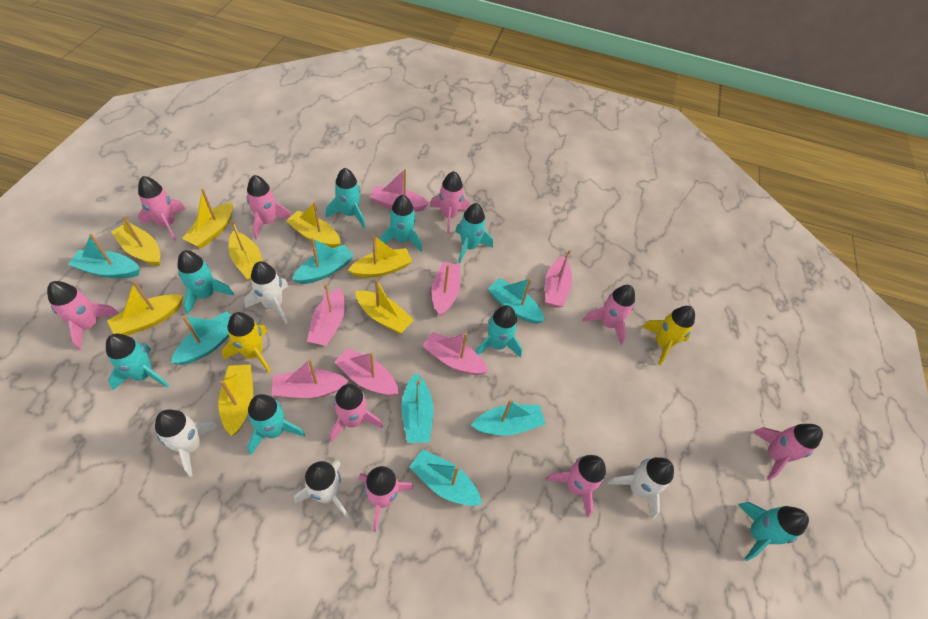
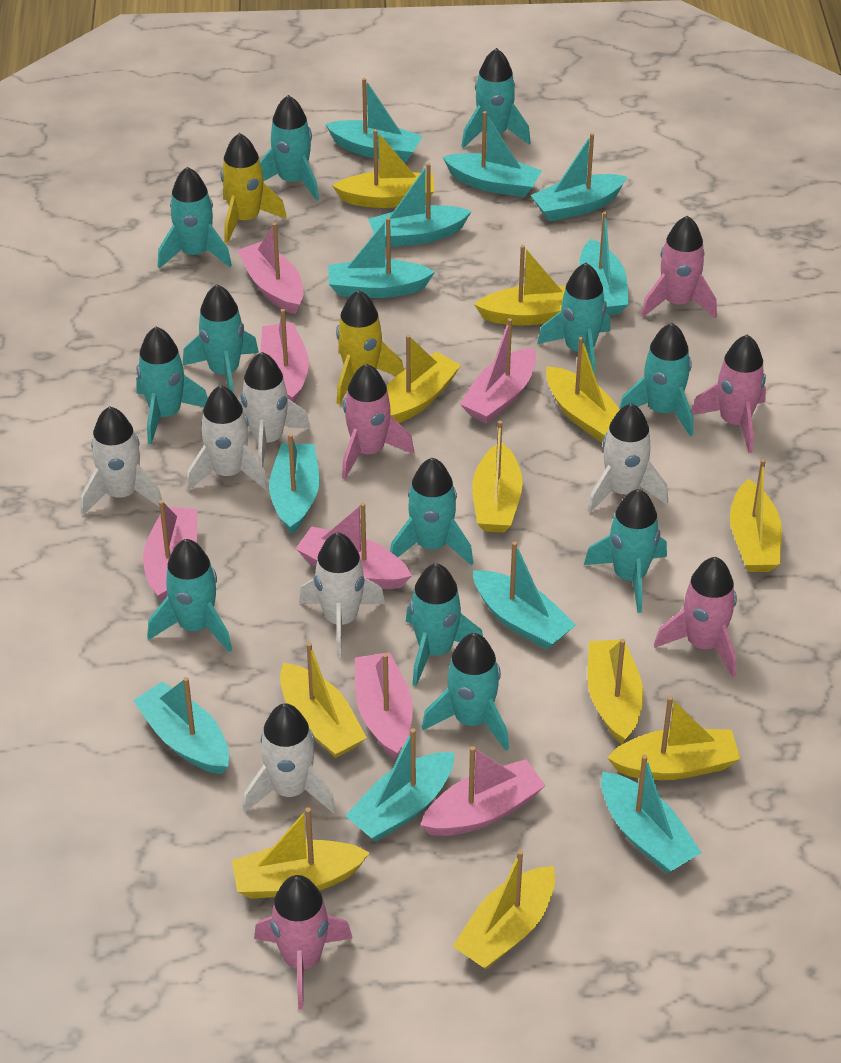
pink rocket: [47,281,119,350] [138,176,186,241] [247,175,291,240] [330,384,383,443] [359,466,414,532] [429,171,470,234] [545,455,606,518] [583,285,635,345] [753,424,823,481] = 9 -> [254,875,352,1010] [342,364,414,479] [641,215,717,319] [654,557,737,678] [691,335,766,453] = 5
turquoise boat: [68,234,140,278] [171,311,231,365] [292,238,354,284] [401,373,433,443] [409,449,482,506] [471,399,546,435] [488,278,545,324] = 7 -> [133,677,229,774] [269,433,319,534] [325,78,423,163] [328,217,435,298] [345,728,454,841] [368,163,472,247] [443,111,542,197] [473,541,576,649] [531,133,627,221] [579,212,629,315] [601,755,702,873] = 11
turquoise rocket: [106,334,169,390] [177,250,234,315] [247,394,305,455] [326,168,366,228] [380,195,422,252] [455,203,493,264] [476,305,522,358] [738,502,809,561] = 8 -> [136,327,208,445] [147,539,232,652] [158,167,232,269] [183,284,259,393] [260,95,319,201] [390,458,473,566] [406,563,483,686] [422,633,509,751] [461,48,531,148] [537,263,610,375] [584,489,667,613] [619,323,693,437] = 12
white rocket: [155,410,220,477] [244,261,289,324] [294,460,349,519] [608,457,674,519] = 4 -> [81,406,162,515] [186,385,268,491] [240,352,311,467] [242,704,336,813] [299,532,385,658] [587,403,668,513] = 6
yellow boat: [107,281,183,336] [111,216,161,266] [182,189,233,248] [218,364,253,436] [229,220,263,280] [286,202,341,248] [348,235,412,278] [356,279,414,333] = 8 -> [232,807,370,899] [280,642,367,758] [332,129,434,208] [387,335,461,423] [453,850,555,969] [472,420,523,532] [474,245,566,325] [546,337,620,442] [587,639,644,744] [607,696,740,780] [730,459,782,572] = 11

